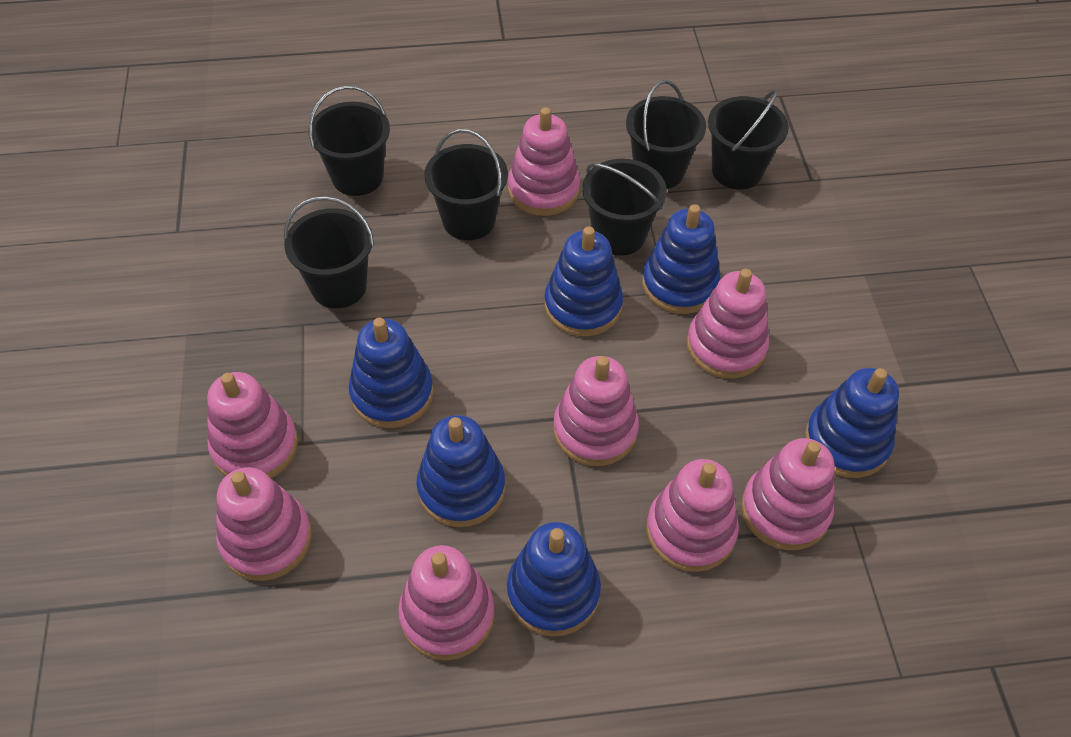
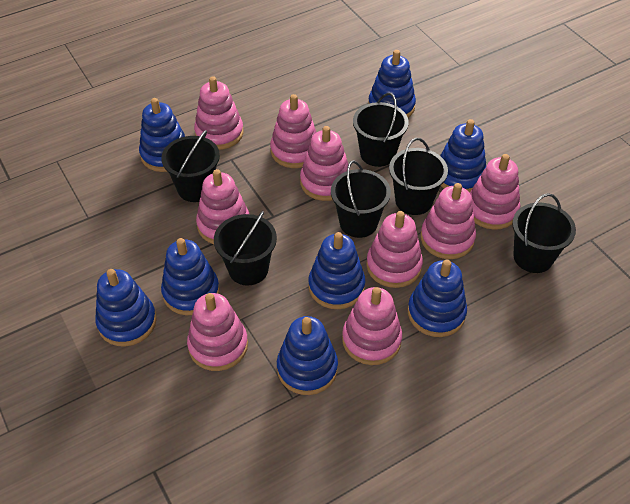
blue stacking toy: [349,318,434,428] [416,415,505,527] [507,522,601,636] [544,227,623,337] [642,204,721,314] [805,368,899,478] = 6 -> [95,269,157,347] [139,98,185,172] [161,238,219,315] [277,316,338,395] [308,232,365,309] [368,50,416,118] [408,259,467,337] [440,119,486,193] = 8
pink stacking toy: [207,372,298,478] [216,467,312,581] [398,545,495,661] [508,107,580,216] [553,356,639,466] [646,459,739,572] [687,269,769,379] [741,438,834,550] = 8 -> [187,293,248,371] [194,76,243,150] [196,169,249,244] [270,94,316,168] [300,126,348,201] [342,287,402,365] [366,211,423,288] [421,183,476,259] [470,154,520,230] = 9

